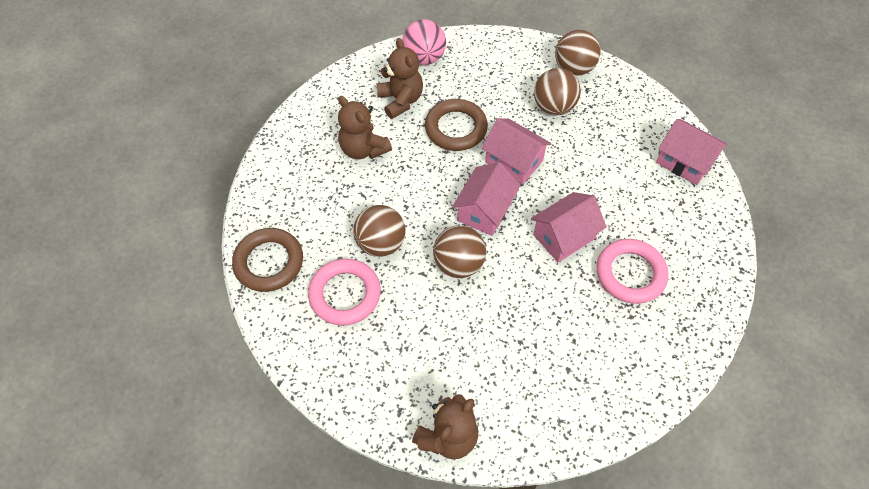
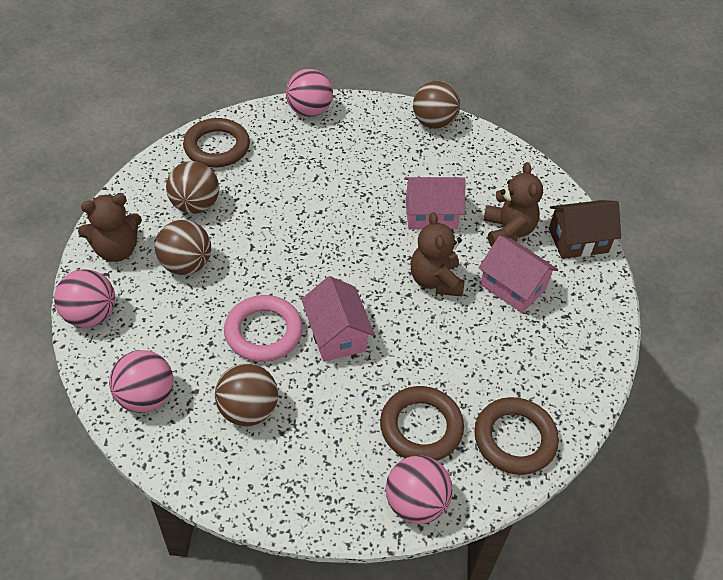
brown house: none = 0 -> [549,200,621,259] = 1
brown ring: [232,228,303,292] [425,99,488,151] = 2 -> [183,118,250,167] [380,386,464,461] [474,397,559,475] = 3
pink ball: [402,19,446,65] = 1 -> [54,269,115,328] [109,350,174,413] [286,69,333,117] [386,455,453,524] = 4
pink house: [452,162,521,236] [482,118,552,185] [531,192,607,263] [656,119,727,185] = 4 -> [301,276,375,362] [404,177,465,229] [479,236,558,313] = 3
pink ring: [308,259,381,325] [596,239,669,304] = 2 -> [224,295,303,362] = 1

